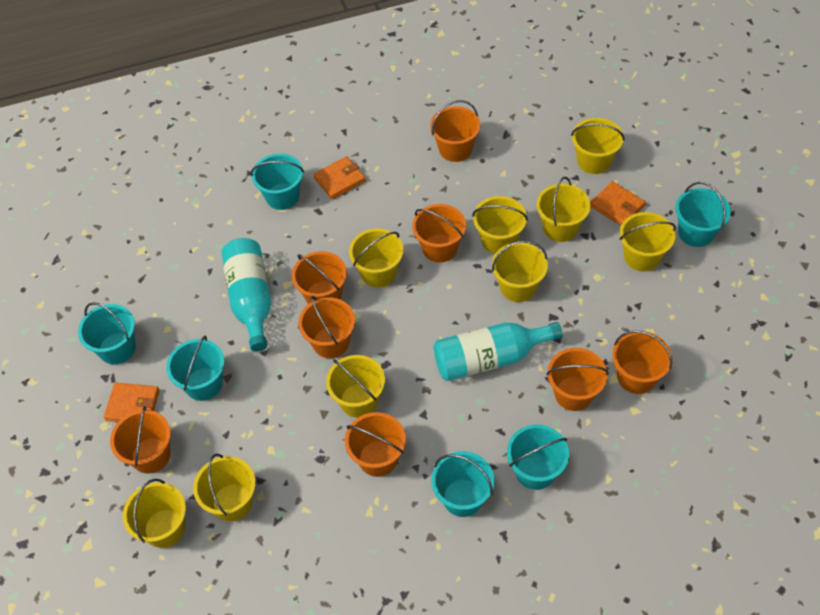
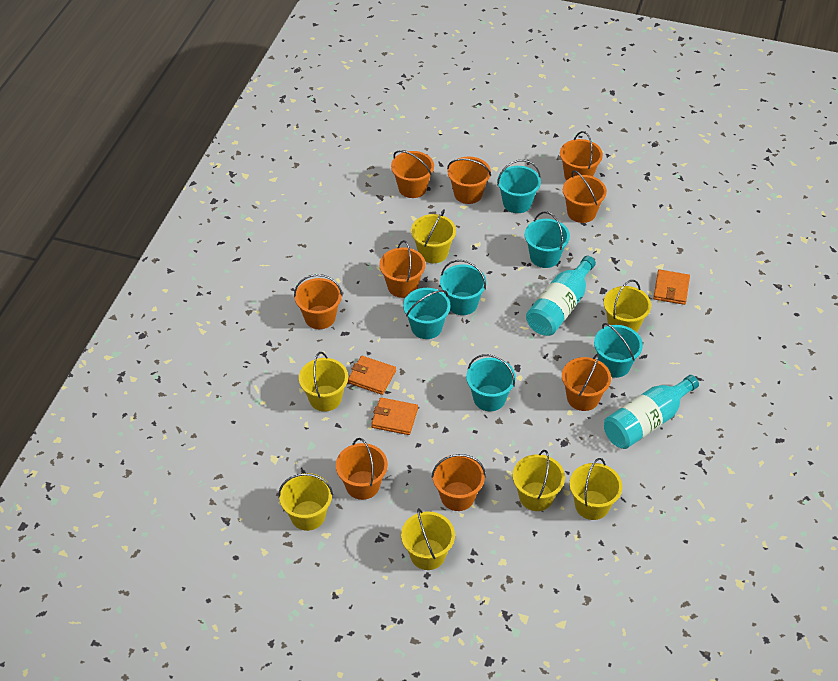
orange bucket: [110,406,171,474] [292,251,347,304] [298,296,355,358] [345,412,406,477] [412,204,466,262] [430,100,481,162] [546,348,608,411] [612,330,673,394] = 8 -> [294,274,343,329] [336,438,388,500] [379,240,426,298] [391,150,434,198] [432,454,486,511] [447,157,491,204] [560,131,603,181] [562,354,611,411] [563,170,607,223] = 9
yellow bucket: [123,479,186,548] [193,454,256,522] [326,355,385,418] [349,229,404,288] [472,196,528,254] [492,240,548,302] [537,177,591,242] [571,118,625,174] [620,212,676,272] = 9 -> [278,473,333,531] [299,352,348,412] [401,508,455,570] [411,209,456,263] [513,450,565,511] [569,458,622,520] [604,280,651,332] = 7

